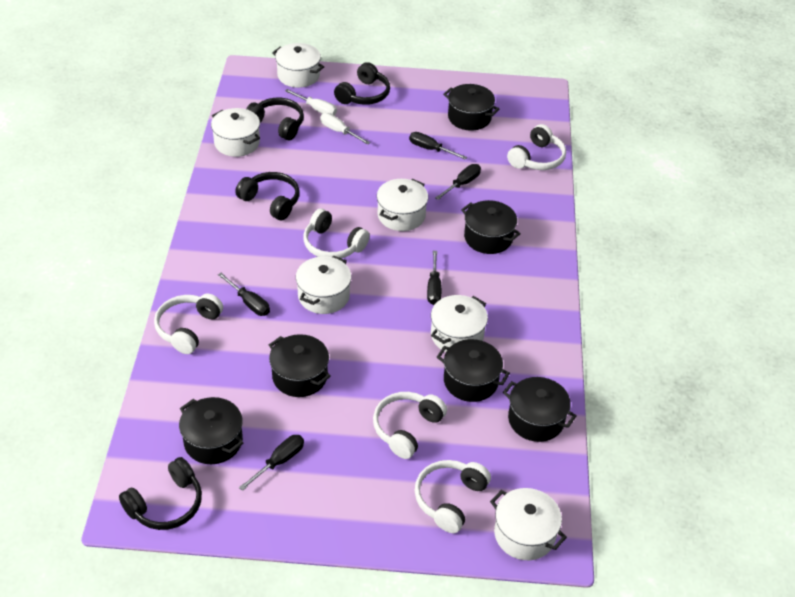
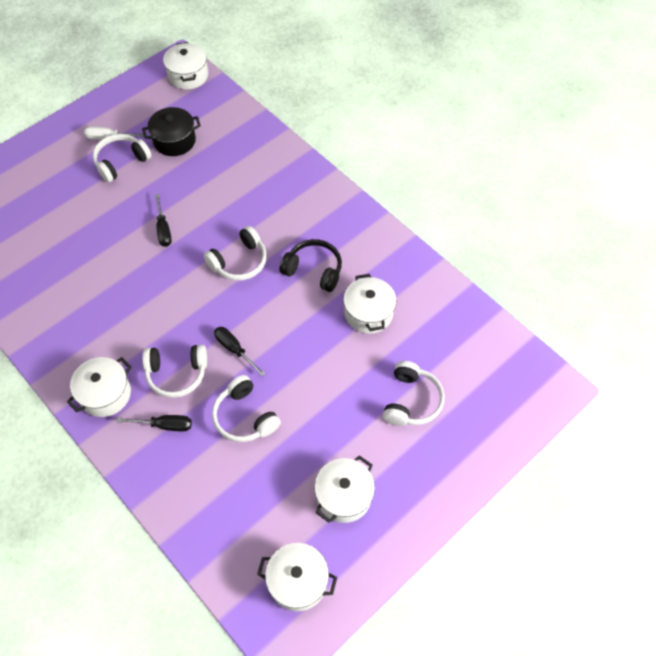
black headphones: [119,457,202,530] [235,172,300,220] [246,98,304,140] [334,62,390,105] = 4 -> [279,239,342,292] = 1
black pot: [179,397,243,464] [269,334,331,397] [437,339,510,402] [443,84,499,131] [461,200,521,254] [503,377,577,442] = 6 -> [142,107,201,156] = 1
black screwdriver: [218,273,270,316] [239,435,304,491] [409,132,467,160] [427,251,442,305] [435,164,481,200] = 5 -> [117,415,192,431] [155,194,172,247] [214,327,265,376] = 3
white pot: [211,108,260,157] [272,43,324,88] [296,255,351,314] [377,179,428,231] [431,295,488,352] [490,488,567,560] = 6 -> [67,357,131,417] [163,42,208,89] [257,543,337,611] [314,455,375,523] [343,274,396,334] = 5
white screwdriver: [285,89,337,116] [320,113,370,145] = 2 -> [84,126,144,140] = 1

